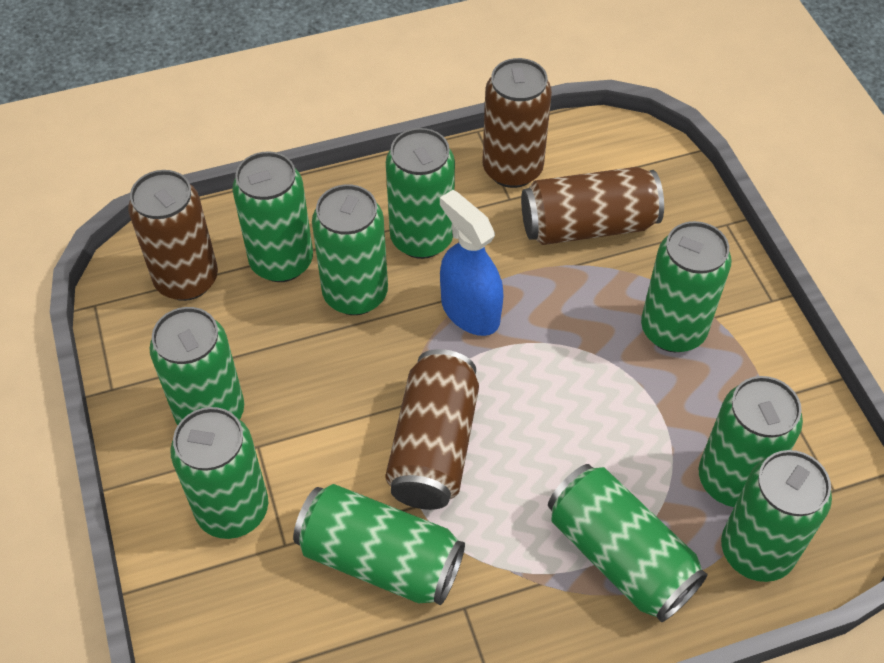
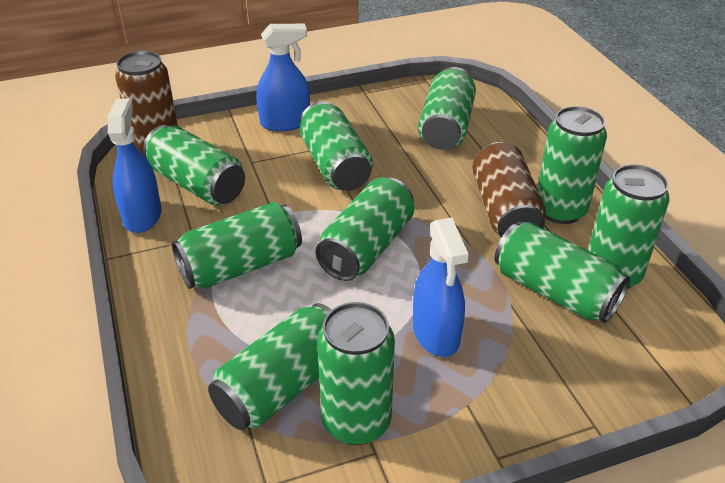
blue spray bottle: [440,190,504,336] = 1 -> [108,98,162,233] [256,24,310,131] [413,218,469,357] = 3
brown can: [128,170,218,301] [385,349,479,510] [482,58,552,188] [521,167,664,245] = 4 -> [115,51,178,155] [472,142,546,238] = 2

